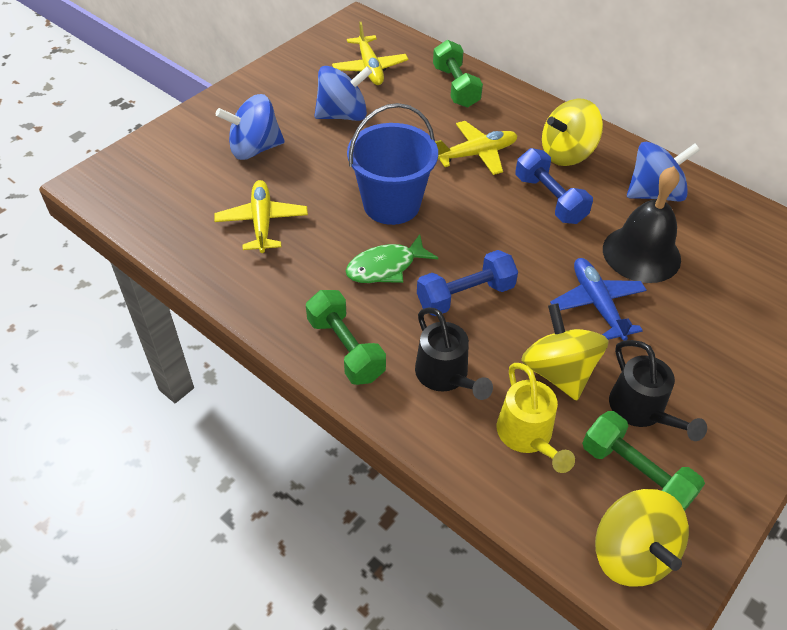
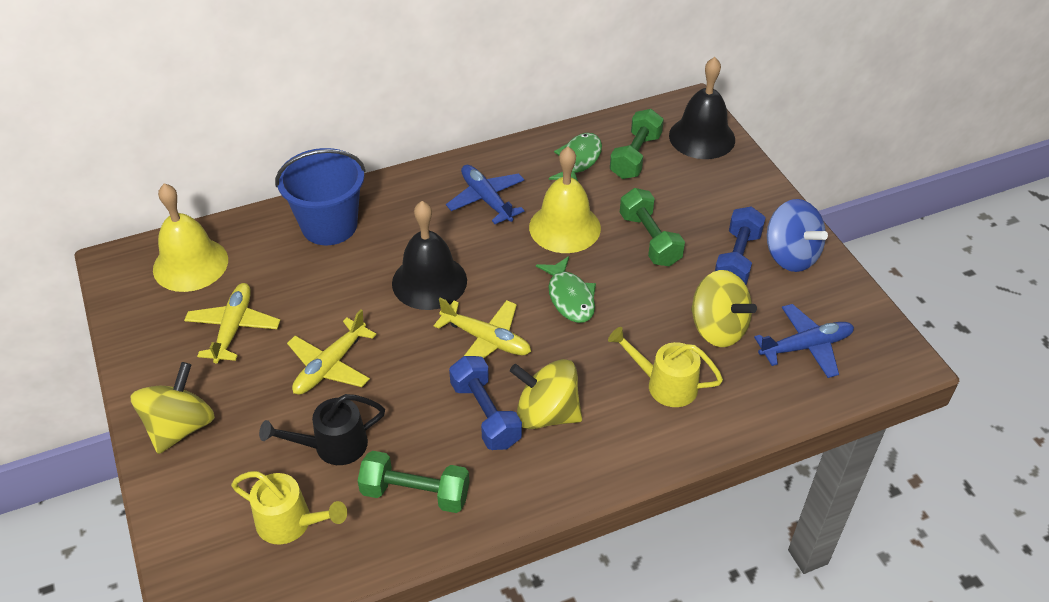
black bell: [603,166,681,283] = 1 -> [392,201,467,310] [669,57,735,159] = 2
black watering can: [415,307,493,400] [609,340,707,441] = 2 -> [259,394,385,465] = 1
blue plane: [550,258,647,341] = 1 -> [446,165,525,224] [754,304,854,378] = 2
blue spinning top: [216,94,285,160] [315,66,372,121] [627,141,700,202] = 3 -> [767,199,828,272] = 1
green fish: [346,234,438,283] = 1 -> [536,256,596,323] [549,133,602,181] = 2
yellow bell: none = 0 -> [153,183,228,292] [529,147,601,253] = 2
yellow watering can: [497,363,575,473] = 1 -> [231,471,347,544] [608,327,723,407] = 2

